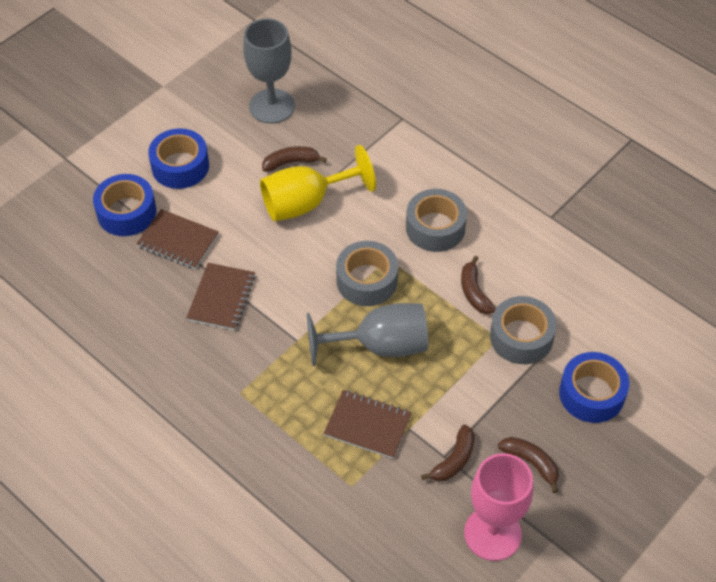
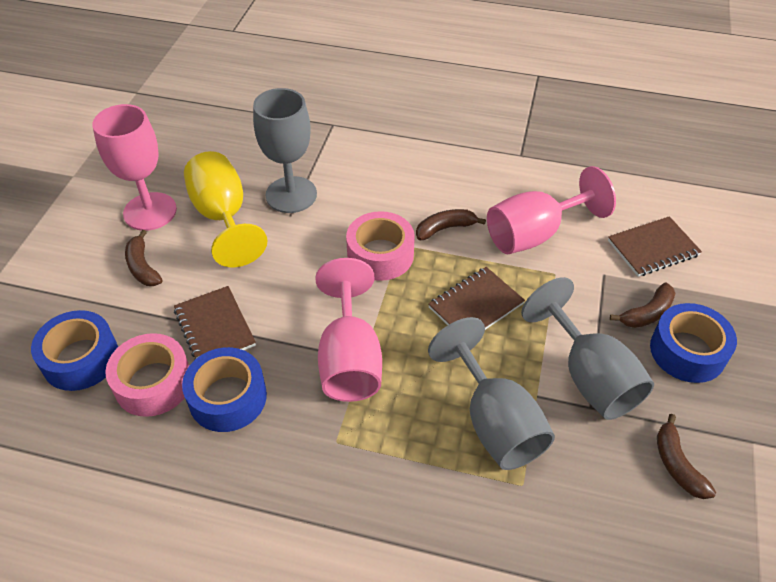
grey goblet: [243,18,295,124] [307,303,428,366] = 2 -> [253,88,317,213] [428,317,555,470] [521,277,654,420] = 3
grey tape: [336,241,398,306] [406,189,467,252] [490,296,557,364] = 3 -> none = 0
pink goblet: [464,453,533,561] = 1 -> [92,104,177,231] [315,258,382,402] [487,166,616,254] = 3
pink tape: none = 0 -> [105,333,189,417] [346,211,415,281] = 2

